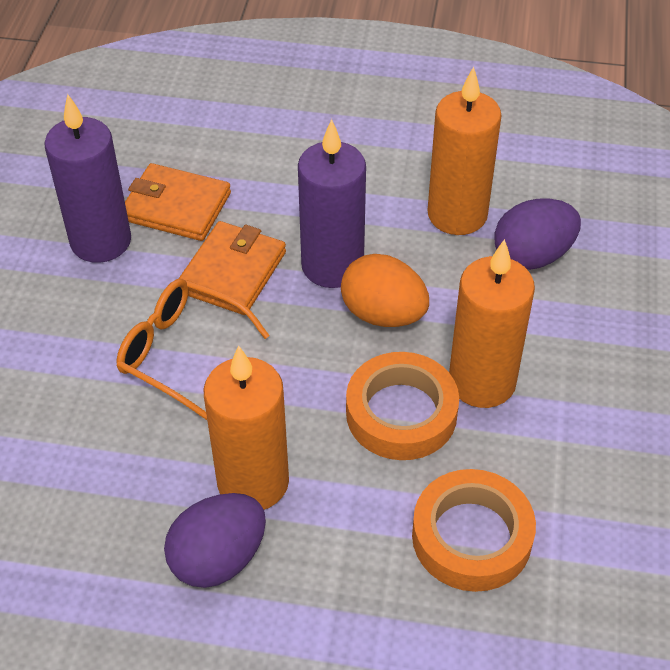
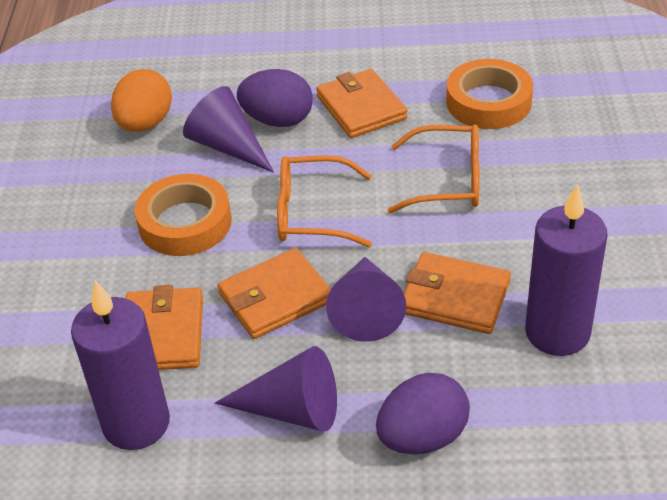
orange candle: [203,346,289,510] [428,66,502,235] [449,239,535,408] = 3 -> none = 0
orange glasses: [116,279,270,420] = 1 -> [277,155,372,247] [388,125,480,213] = 2
orange wallet: [125,163,231,241] [179,221,286,315] = 2 -> [126,285,203,370] [217,248,331,339] [316,69,408,138] [404,252,511,334] = 4
purple cone: none = 0 -> [183,86,274,173] [214,346,337,432] [326,257,406,342] = 3

